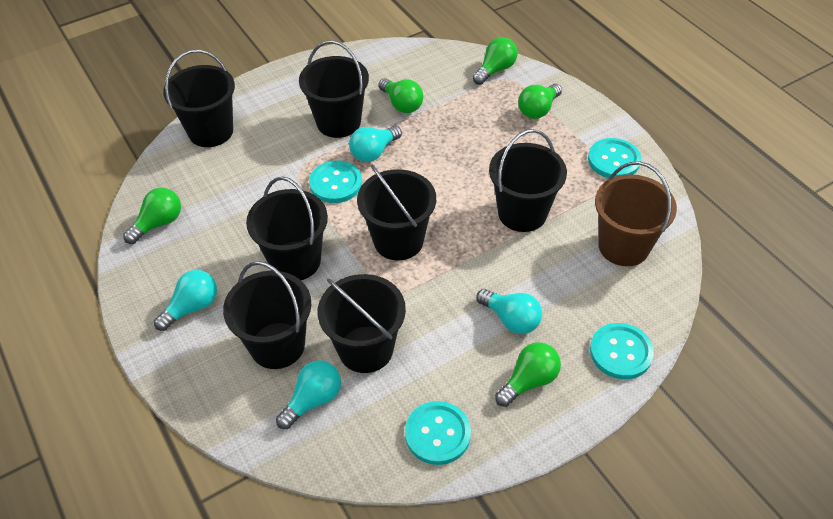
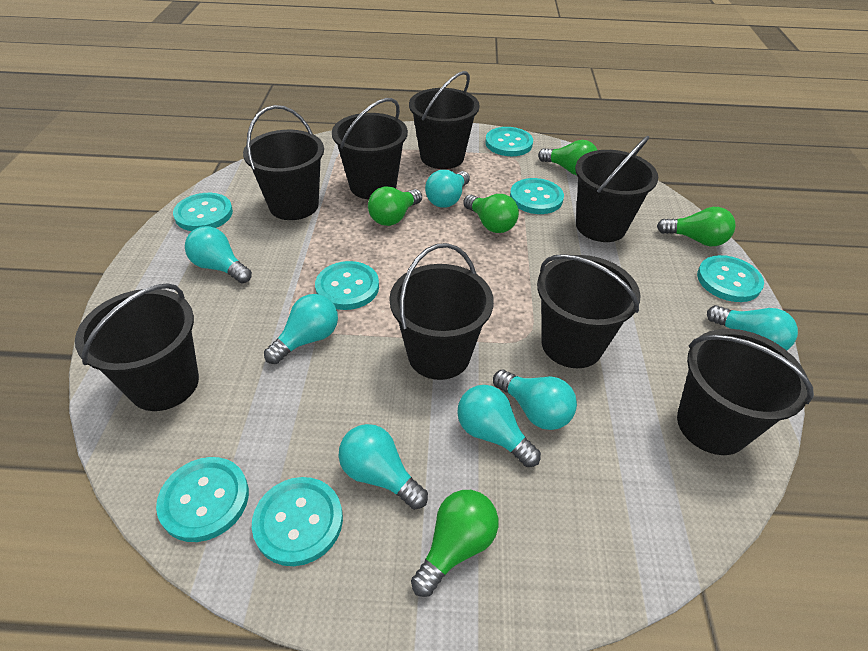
black bucket: [163,50,235,147] [223,261,311,369] [246,177,328,280] [299,40,369,138] [318,274,406,373] [357,165,436,260] [489,129,567,232] = 7 -> [75,283,199,411] [243,105,324,220] [332,98,408,199] [389,243,494,380] [409,71,480,169] [537,254,641,368] [575,136,658,242] [677,329,814,455] = 8
brown bucket: [595,161,677,266] = 1 -> none = 0
turquoise button: [309,160,362,203] [405,401,471,465] [588,138,641,178] [590,323,654,379] = 4 -> [156,457,249,542] [173,193,233,231] [252,477,343,566] [315,261,379,310] [485,127,533,156] [510,178,564,214] [697,255,764,302] = 7
turquoise light bulb: [154,270,217,331] [276,360,341,429] [349,126,402,162] [476,289,542,334] = 4 -> [185,226,252,283] [264,294,338,364] [339,424,428,510] [425,170,470,208] [457,385,541,467] [493,370,577,430] [707,305,798,350] = 7

